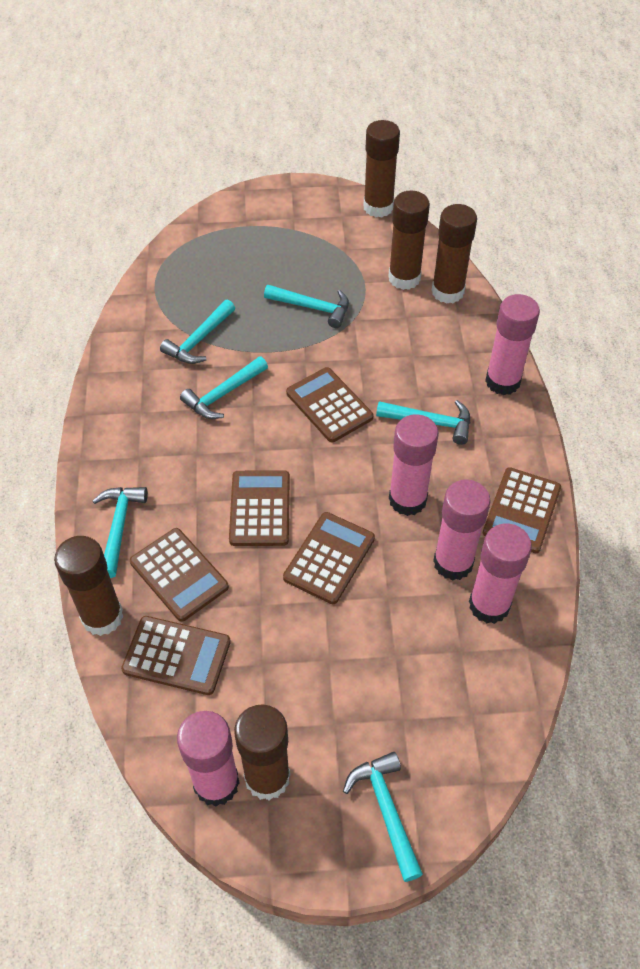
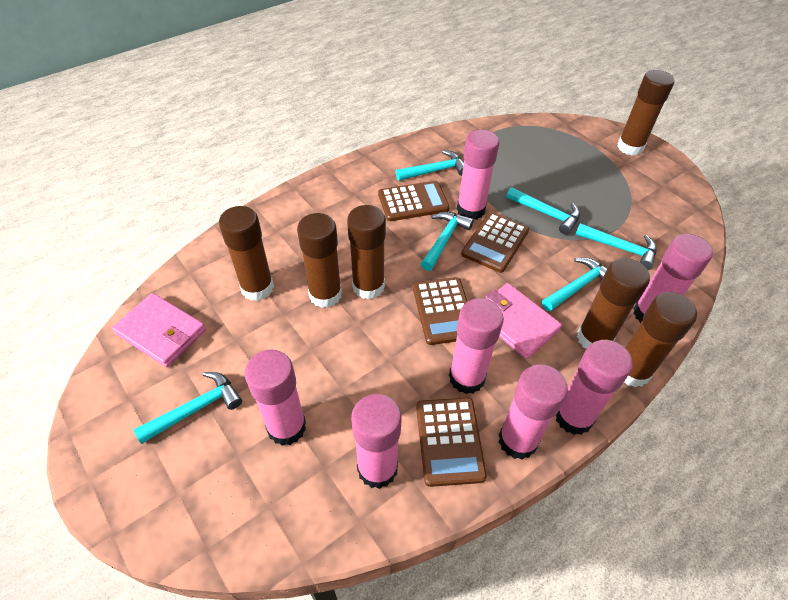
brown calculator: [121,616,231,695] [130,528,229,622] [229,470,290,546] [283,512,375,604] [286,367,373,442] [483,467,561,553] = 6 -> [378,181,450,221] [413,277,468,345] [416,398,487,487] [461,212,529,273] = 4
brown glue stick: [54,536,123,636] [234,704,290,800] [363,120,400,217] [388,190,430,290] [432,204,477,304] = 5 -> [219,206,274,301] [297,213,342,308] [347,205,386,300] [577,258,650,349] [617,70,674,156] [624,292,697,387] = 6
pink glue stick: [177,711,240,807] [389,414,439,516] [433,480,491,581] [469,523,532,624] [485,294,540,395] = 5 -> [245,350,306,446] [351,394,402,489] [449,298,504,394] [457,130,499,220] [499,364,568,460] [555,340,633,435] [633,234,713,323] = 7
pink wallet: none = 0 -> [112,293,206,367] [485,283,562,359] = 2

